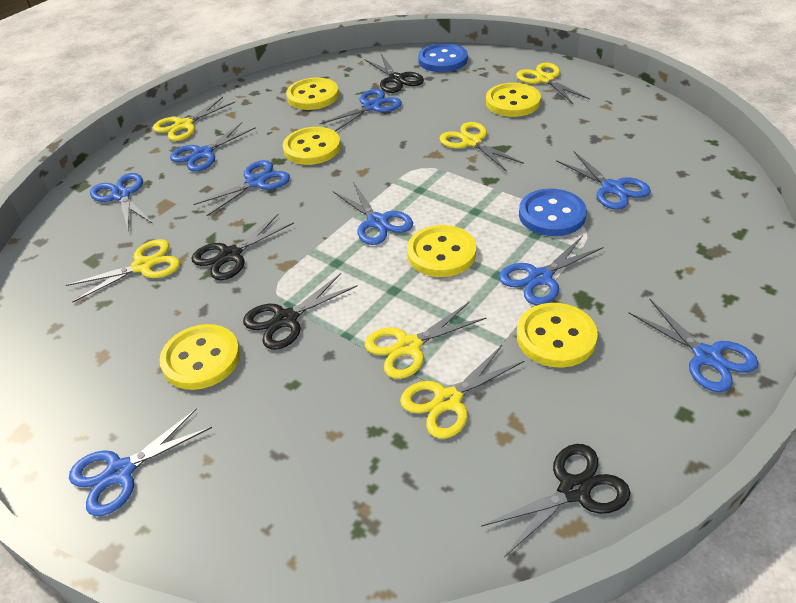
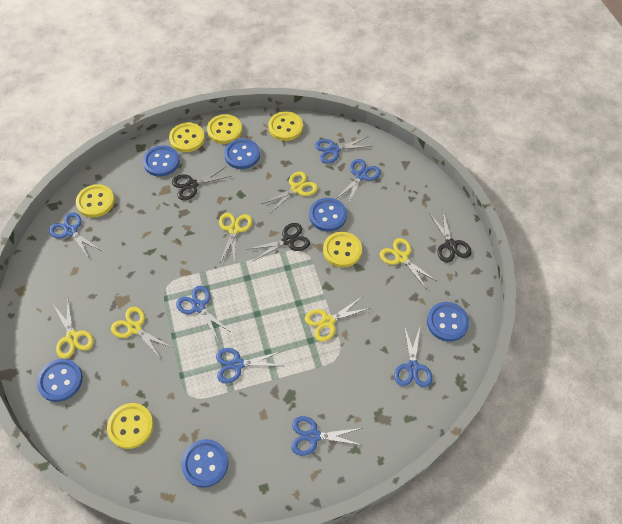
black scissors: [191,214,294,280] [243,273,358,350] [364,54,424,93] [481,444,630,557] = 4 -> [172,166,231,200] [249,223,310,261] [429,211,471,263] = 3
blue button: [418,43,468,72] [519,189,587,236] = 2 -> [37,359,83,402] [143,146,180,176] [181,439,228,488] [224,139,260,169] [309,198,347,232] [427,302,469,342] = 6
blue scissors: [69,408,212,516] [90,173,153,232] [170,122,256,171] [193,160,290,216] [320,89,402,132] [333,182,413,245] [499,236,604,305] [556,152,651,210] [629,298,758,392] = 9 -> [49,212,102,257] [176,286,232,342] [216,348,283,383] [291,416,362,456] [315,137,370,164] [336,159,381,204] [394,326,432,387] = 7

